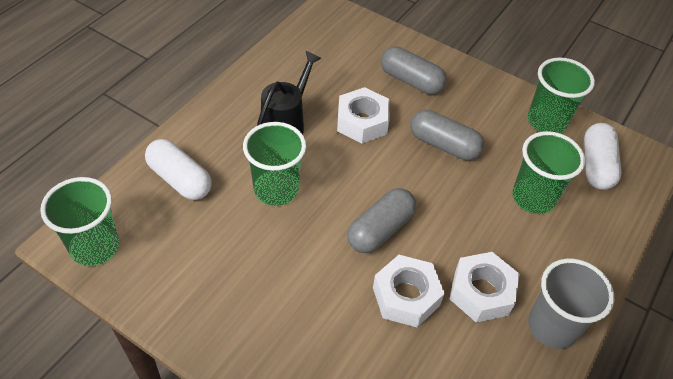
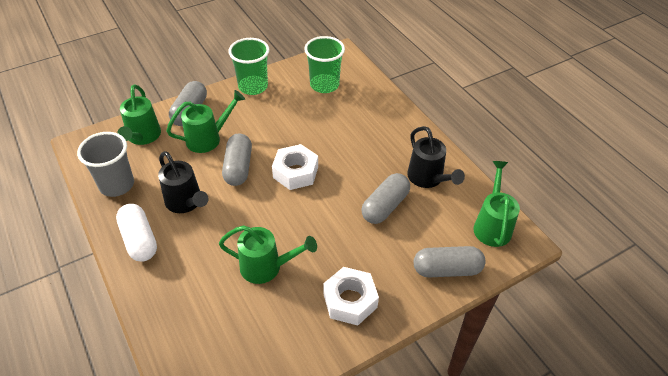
black watering can: [257,51,321,134] = 1 -> [158,151,209,213] [407,126,465,188] = 2
green cup: [40,177,119,266] [243,122,306,206] [512,131,585,214] [528,57,595,133] = 4 -> [228,38,269,95] [304,36,345,93] = 2
green watering can: none = 0 -> [118,85,161,145] [166,90,245,153] [219,225,317,284] [473,161,520,247] = 4
grey capsule: [347,188,416,253] [381,47,447,95] [410,110,484,160] = 3 -> [169,81,207,126] [222,133,252,186] [361,173,410,224] [414,246,486,277] = 4
white capsule: [145,139,212,200] [584,123,622,190] = 2 -> [116,204,157,262] = 1
white nut: [337,87,389,144] [373,255,445,327] [450,252,520,323] = 3 -> [272,144,318,190] [323,267,379,326] = 2

